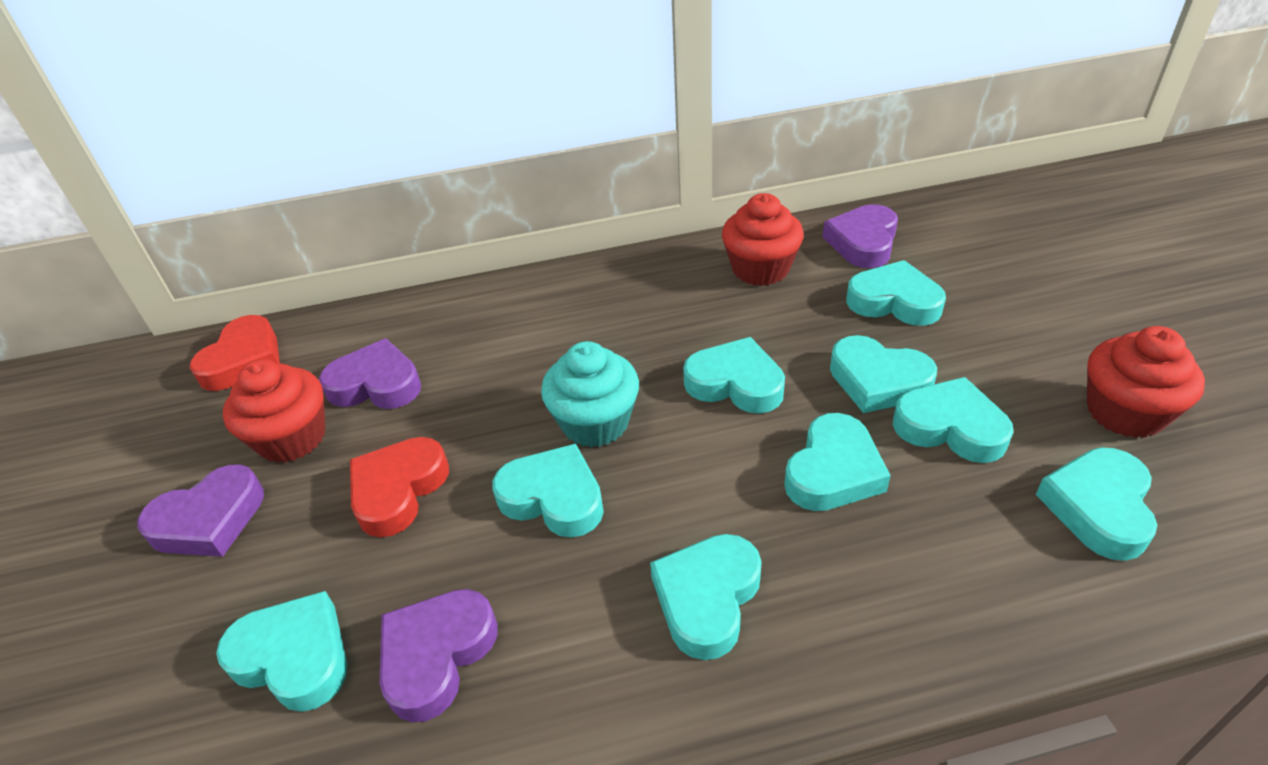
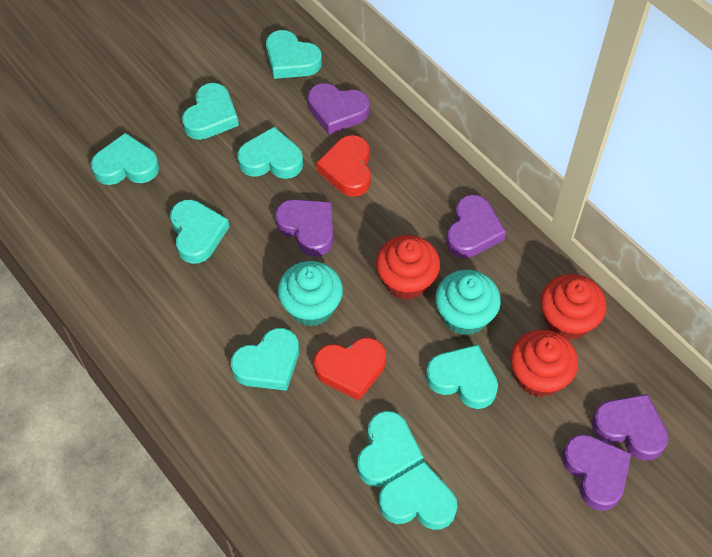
purple heart: [137,464,264,557] [319,338,421,409] [379,589,498,723] [823,204,898,268] = 4 -> [275,199,333,257] [308,83,370,134] [446,195,506,258] [562,434,631,511] [592,394,668,461] = 5
turquoise cupcake: [541,341,639,447] = 1 -> [278,261,343,327] [435,270,501,335] = 2

